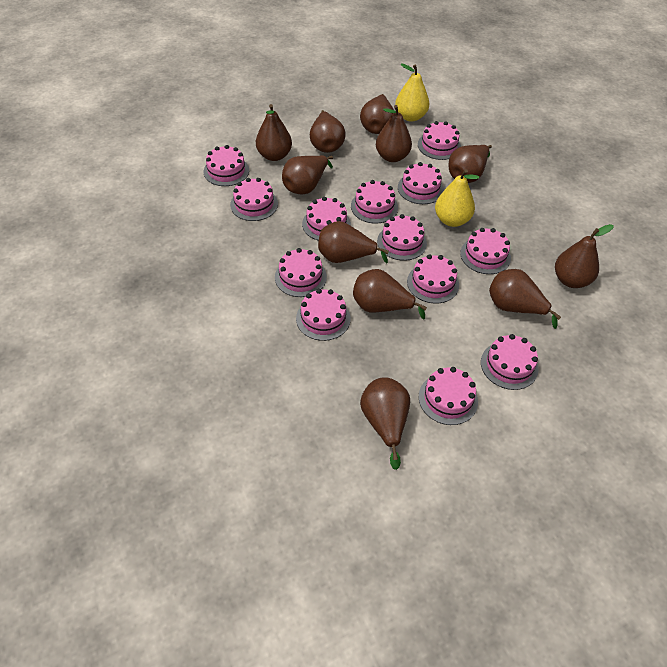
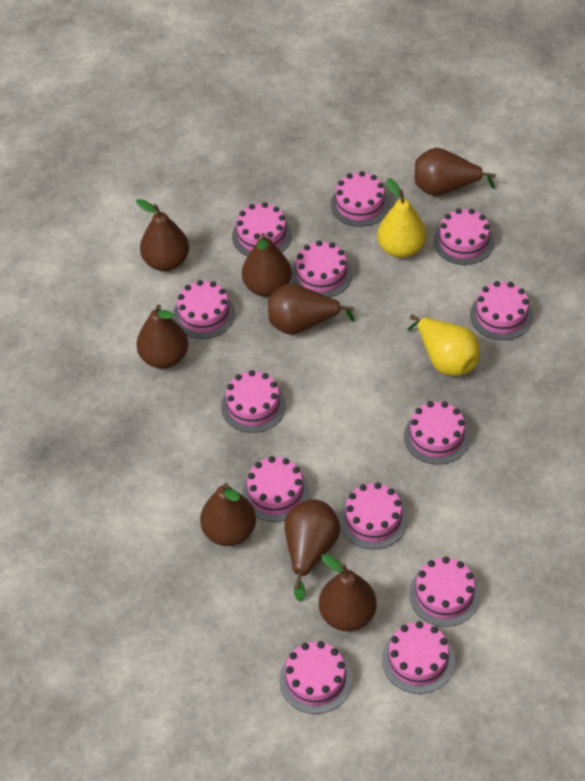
brown pear: [256,104,292,161] [282,155,333,195] [310,110,346,153] [318,221,389,263] [353,269,427,320] [360,94,394,134] [360,377,410,470] [376,105,412,162] [448,145,492,183] [489,269,561,329] [555,224,614,288] = 11 -> [136,199,189,271] [136,304,188,369] [200,483,256,546] [242,233,292,297] [268,284,355,335] [284,499,340,602] [319,554,377,631] [415,148,496,196] = 8

